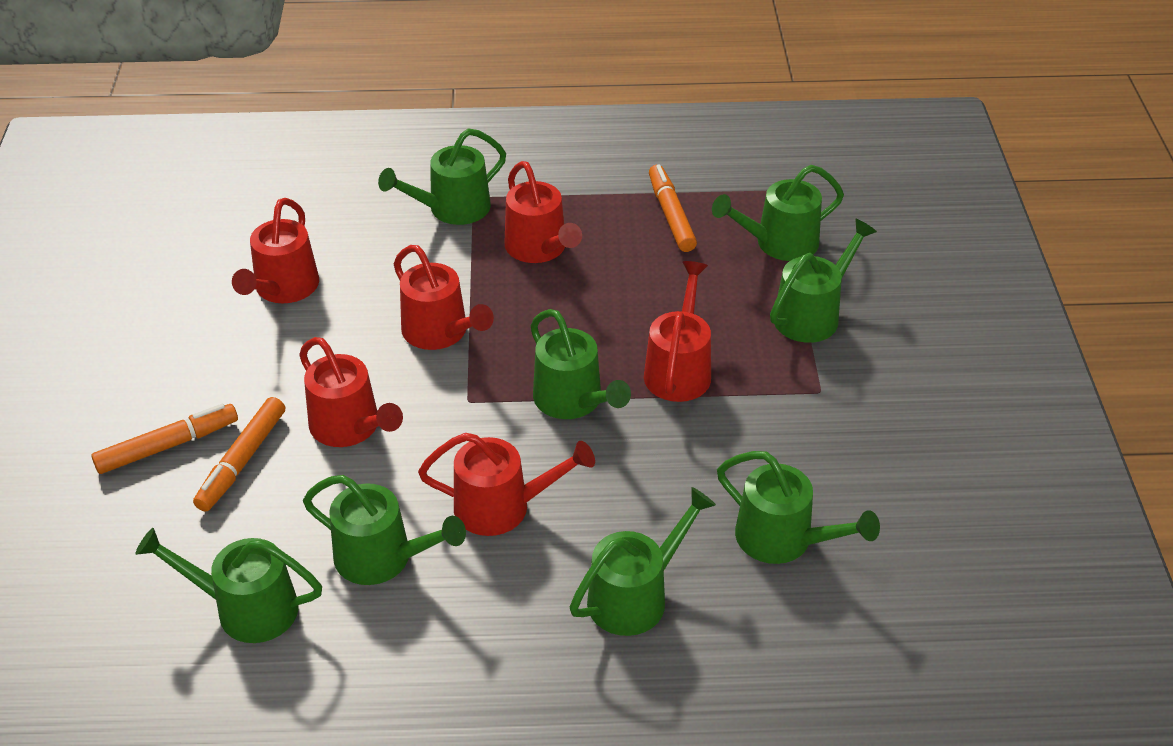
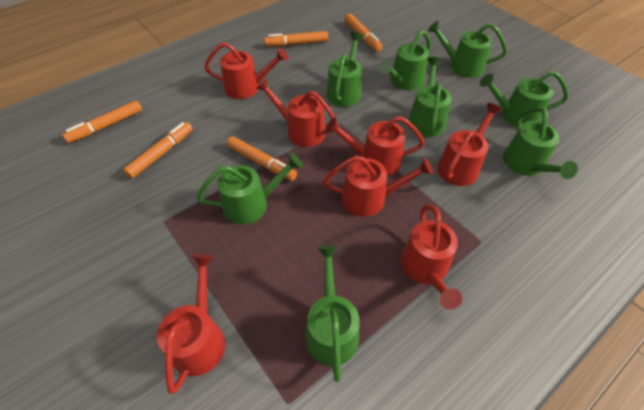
orange marker: [91,404,238,474] [193,397,285,512] [649,165,697,252] = 3 -> [62,100,142,143] [123,122,193,179] [227,136,297,181] [264,31,328,46] [344,13,383,52] = 5
red watering can: [232,198,319,303] [299,337,403,447] [394,245,494,350] [418,433,595,536] [504,161,582,263] [644,261,711,402] = 6 -> [157,254,225,394] [204,42,288,99] [256,78,339,147] [324,156,433,217] [325,116,425,176] [401,205,462,309] [437,103,502,186] = 7

